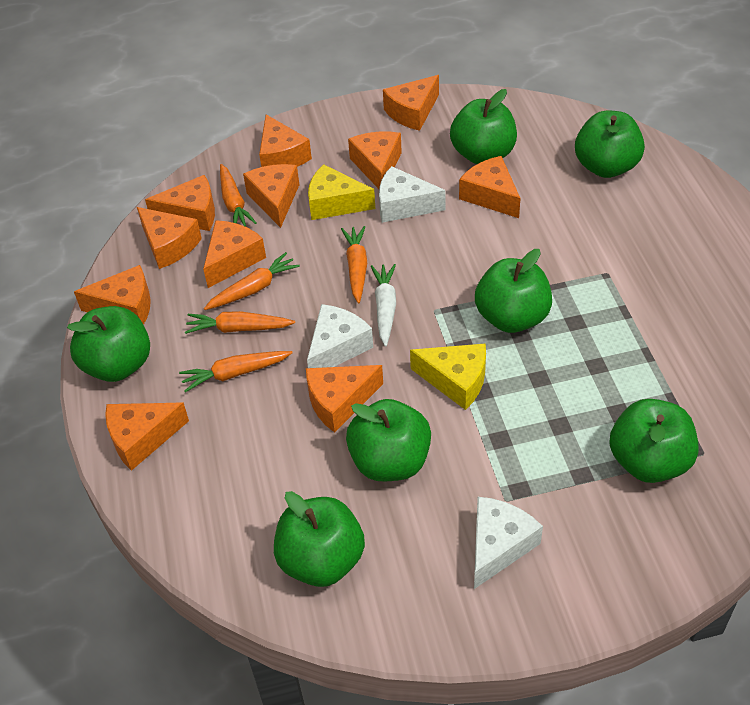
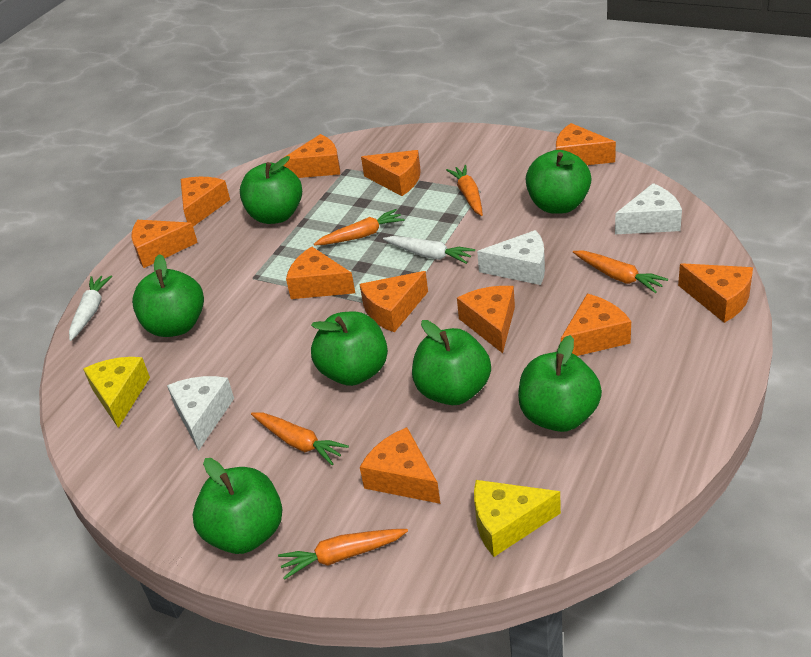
white carrot: [371,264,396,347] = 1 -> [69,275,112,341] [383,236,475,264] = 2

